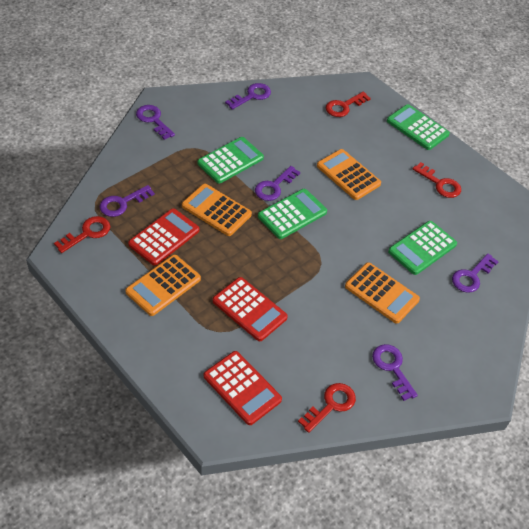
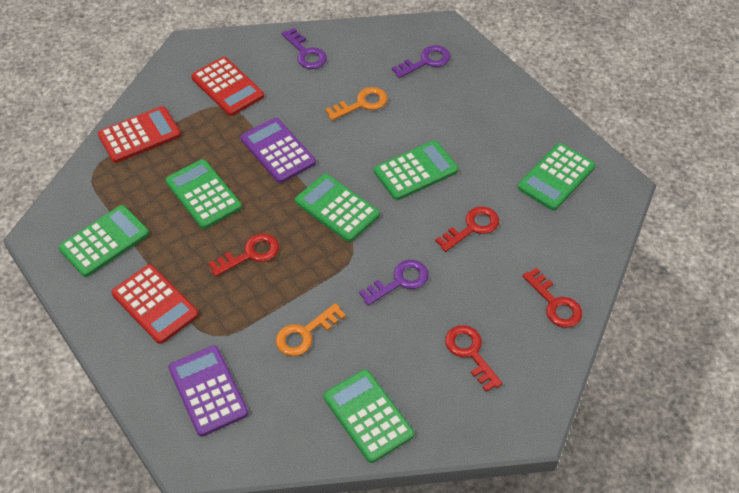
green calculator: [197,137,264,184] [258,189,327,239] [387,104,450,150] [388,221,457,275] = 4 -> [58,205,149,277] [165,159,242,229] [295,174,380,242] [324,369,414,463] [374,140,459,200] [518,143,596,211] = 6
orange calculator: [125,255,201,316] [182,184,252,236] [317,149,381,200] [345,262,420,323] = 4 -> none = 0
orange key: none = 0 -> [276,303,346,356] [325,87,388,121] = 2
purple calculator: none = 0 -> [168,345,248,437] [241,118,316,183] = 2
purple key: [100,185,155,217] [136,105,175,140] [225,83,271,110] [255,166,300,201] [372,344,418,401] [452,254,499,293] = 6 -> [282,28,327,69] [359,260,429,306] [392,45,451,78] = 3

